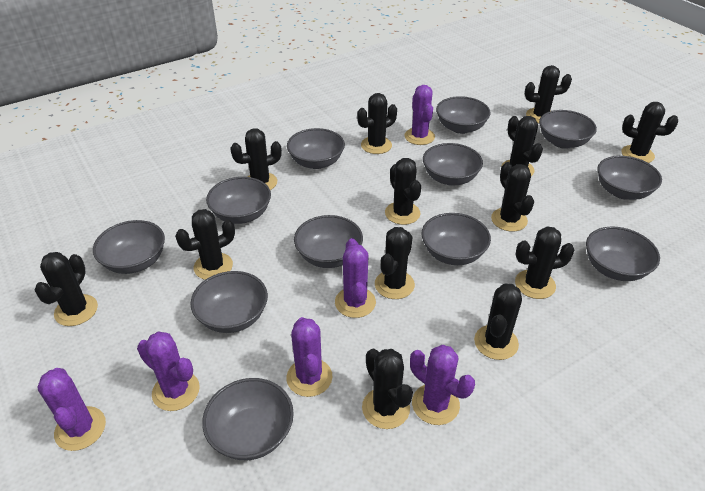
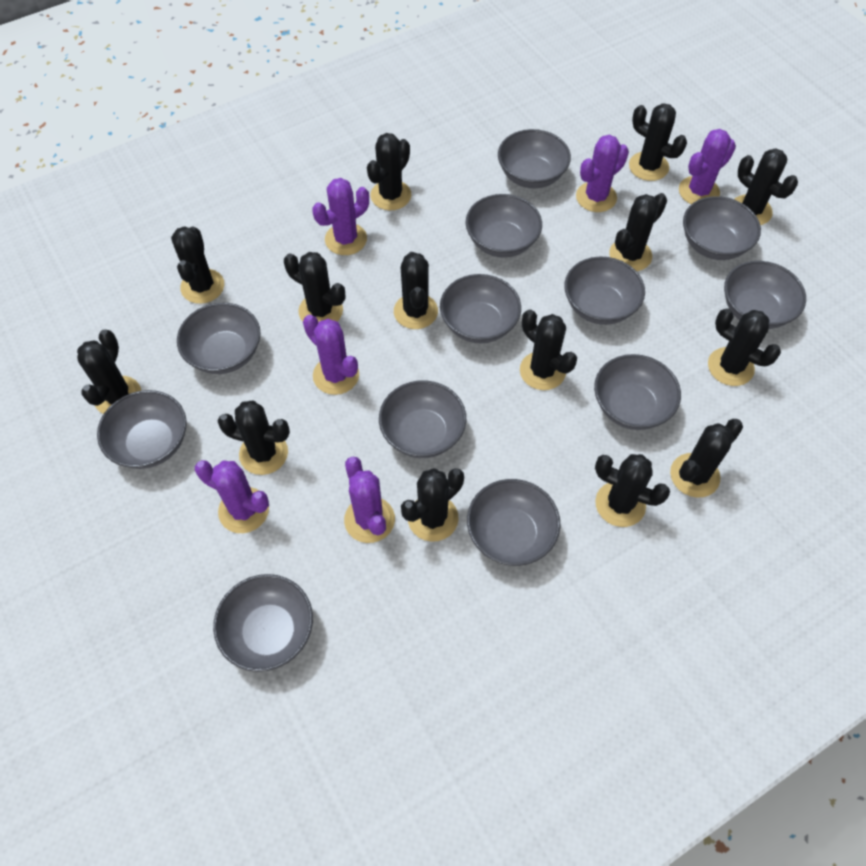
black cactus: [35,252,98,326] [175,209,235,280] [230,128,282,190] [357,93,397,154] [362,349,413,429] [375,227,415,299] [385,158,421,225] [474,284,522,360] [491,162,534,232] [501,116,543,176] [515,226,574,299] [525,65,572,123] [621,102,678,163] = 13 -> [77,329,141,414] [171,226,224,304] [218,400,290,475] [284,252,345,322] [367,133,411,210] [394,252,438,329] [401,468,464,542] [520,310,577,390] [595,454,670,527] [609,193,667,271] [629,103,687,181] [670,419,743,498] [708,308,781,386] [734,148,798,225] = 14

